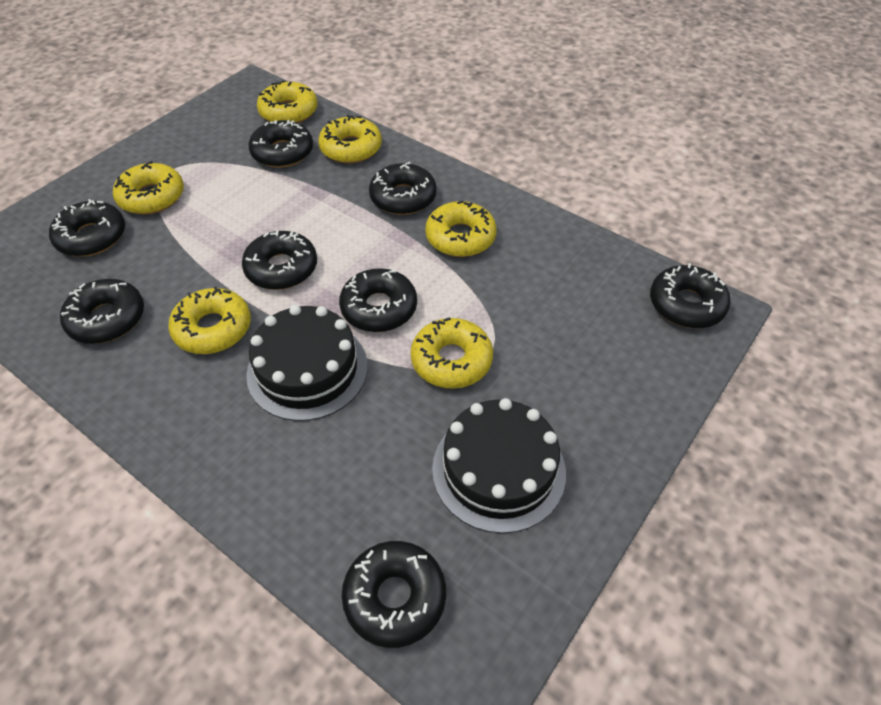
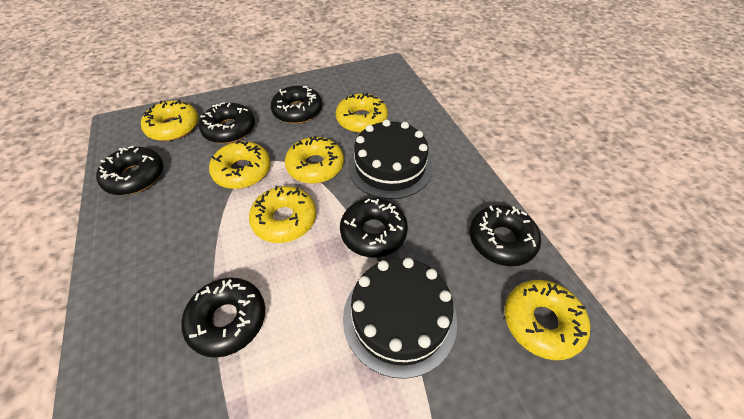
black donut: [49,199,125,257] [60,279,144,344] [242,231,317,290] [249,120,313,168] [339,268,417,332] [342,541,446,648] [369,162,437,215] [650,263,731,328] = 8 -> [96,146,164,195] [181,277,265,358] [199,102,255,144] [271,86,322,124] [340,198,408,257] [469,205,541,266] = 6

